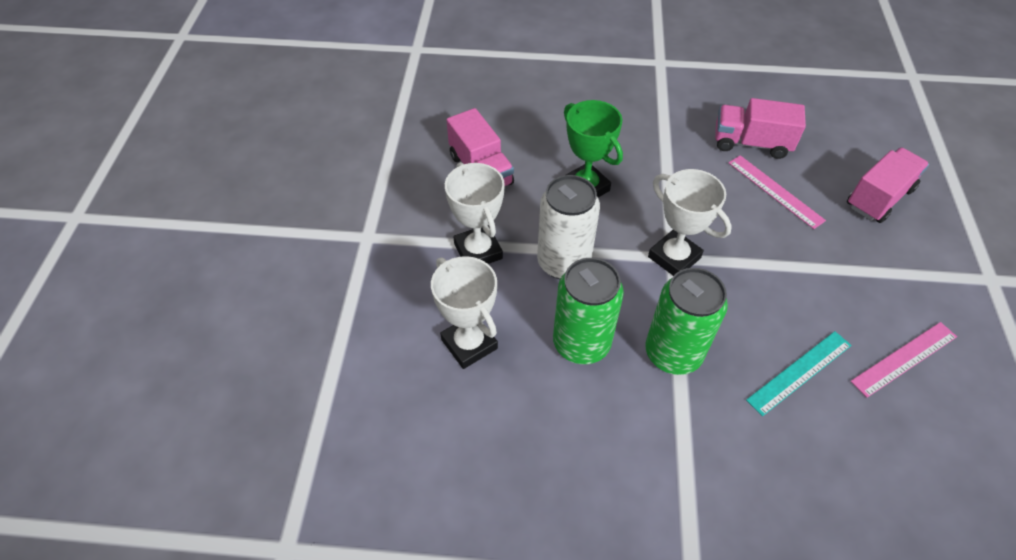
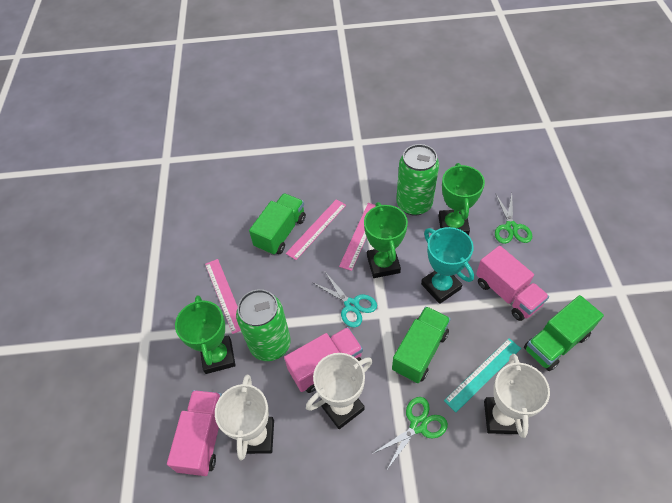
green scissors: none = 0 -> [372,397,448,471] [495,194,532,244] = 2
green trophy: [564,100,623,197] = 1 -> [175,295,236,374] [364,202,408,278] [438,163,485,235] = 3
green truck: none = 0 -> [249,193,306,255] [392,306,451,383] [524,295,604,371] = 3
pink ruler: [729,155,826,229] [850,322,957,398] = 2 -> [205,259,241,334] [286,199,346,260] [339,203,375,271] = 3
turquoise scissors: none = 0 -> [312,272,377,328] = 1
turquoise trophy: none = 0 -> [421,227,474,304] = 1
white can: [537,175,600,279] = 1 -> none = 0

